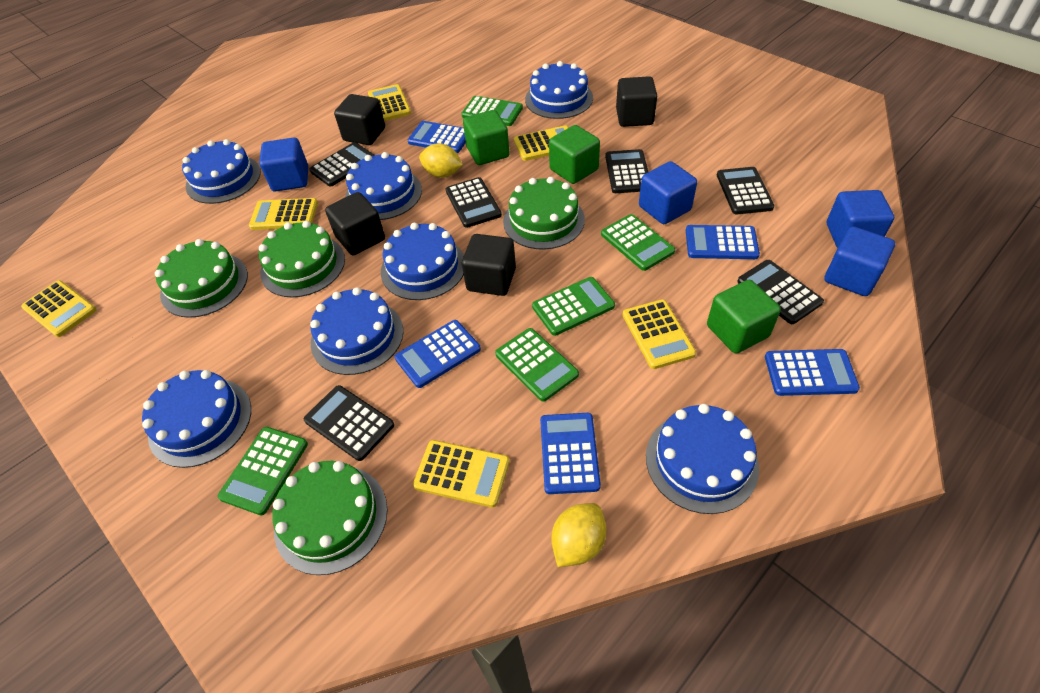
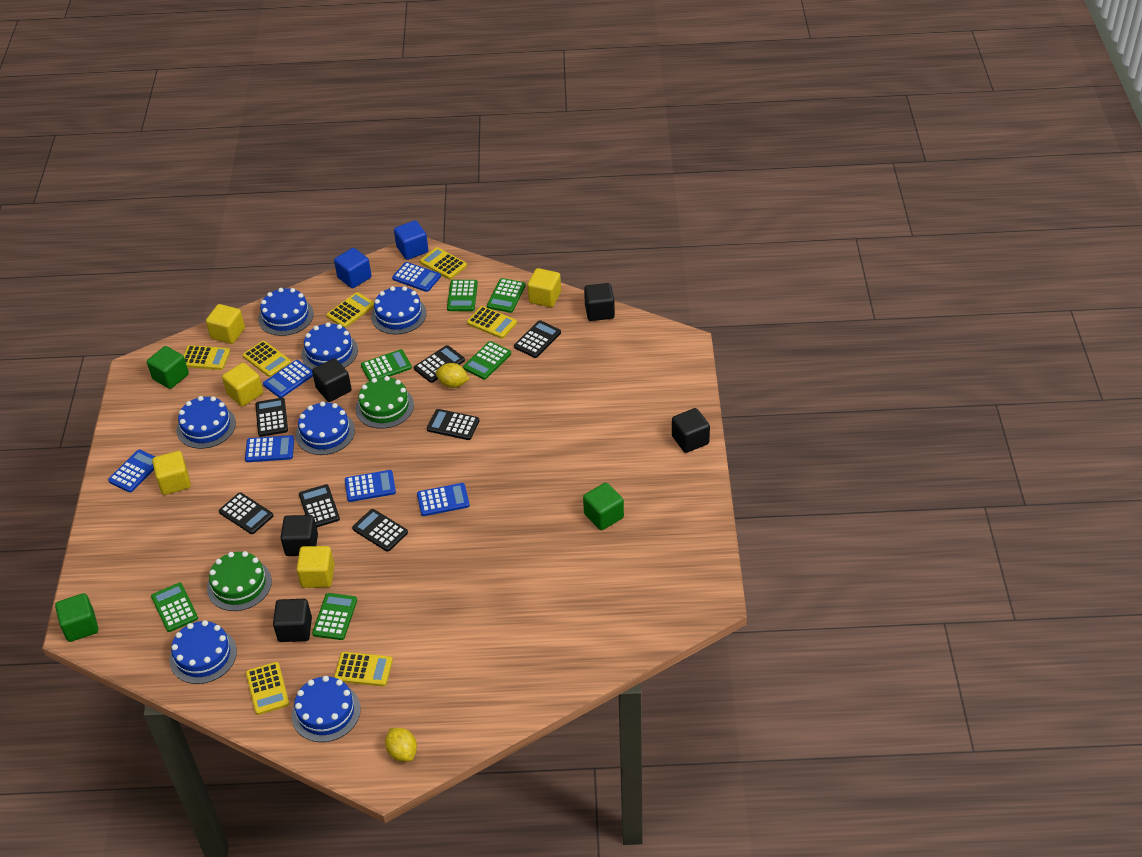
black calculator: [304,385,394,461] [309,142,374,187] [446,177,502,228] [605,149,648,193] [717,167,774,214] [737,260,824,324] = 6 -> [219,492,273,534] [255,398,288,437] [299,484,340,527] [352,509,408,552] [414,345,465,383] [427,409,480,440] [514,320,561,358] = 7
black cube: [325,192,385,255] [334,94,385,145] [462,234,516,296] [616,76,657,127] = 4 -> [273,599,312,642] [280,515,318,556] [312,358,352,402] [584,283,615,321] [672,408,710,453] = 5
blue calculator: [394,320,481,388] [408,121,466,153] [540,413,601,494] [686,225,760,259] [765,349,860,396] = 5 -> [108,450,155,492] [245,435,294,462] [263,360,313,398] [345,470,396,502] [392,262,441,292] [417,483,470,516] = 6
blue cube: [259,138,308,191] [639,161,697,224] [824,227,895,296] [827,190,894,248] = 4 -> [334,248,372,288] [394,220,428,260] = 2
green cake: [155,239,248,318] [259,221,345,298] [272,461,387,575] [503,177,585,250] = 4 -> [207,551,272,611] [356,376,414,429] = 2
green calculator: [218,427,308,515] [461,96,523,126] [495,328,579,402] [532,277,615,336] [601,214,675,271] = 5 -> [151,583,198,632] [312,593,357,640] [361,349,412,381] [447,280,478,311] [463,341,511,380] [487,278,526,313] = 6
yellow calculator: [21,281,97,337] [249,198,318,230] [368,84,411,121] [413,440,510,508] [514,125,569,161] [623,299,696,369] = 6 -> [183,345,230,370] [243,341,291,377] [246,662,289,715] [326,292,374,328] [334,652,393,686] [420,247,467,279] [467,306,517,339] = 7
yellow cube: none = 0 -> [152,451,191,495] [206,304,245,344] [222,363,263,406] [296,546,335,588] [527,268,561,307] = 5

